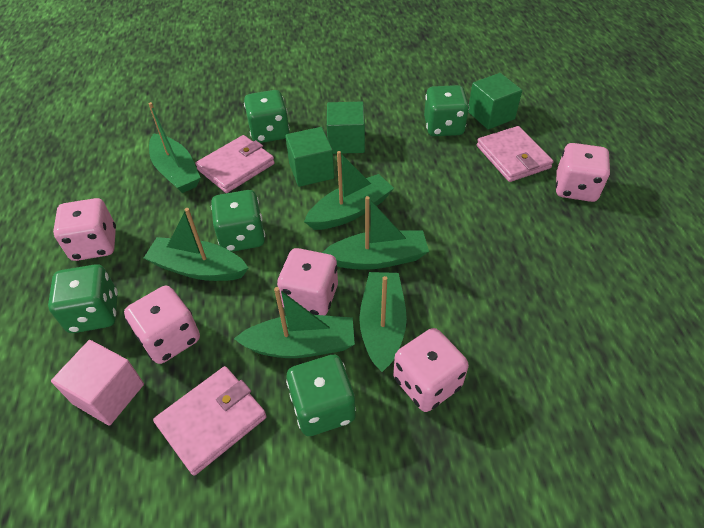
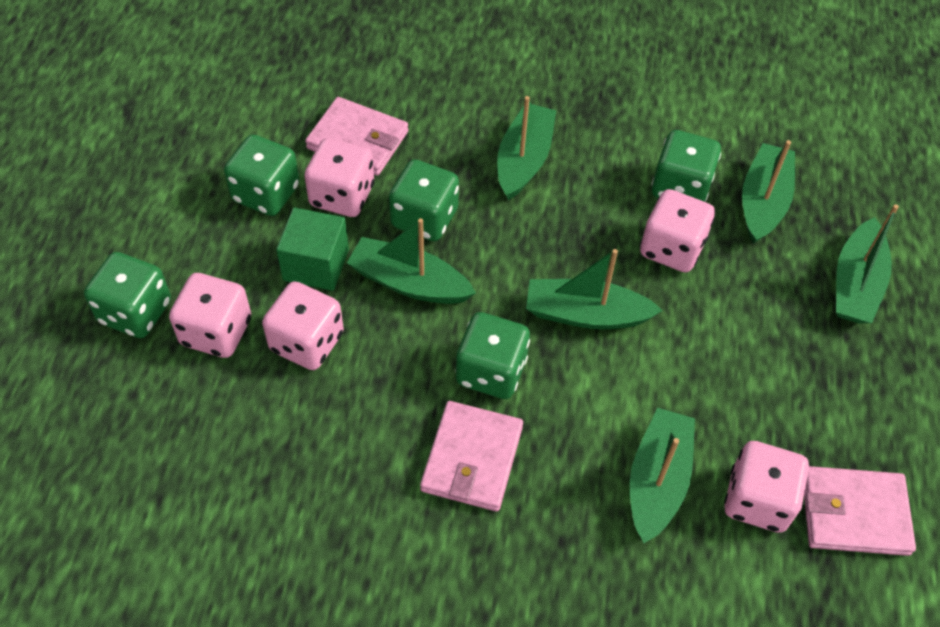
green cube: [285,127,334,187] [327,102,365,154] [468,73,522,130] = 3 -> [276,207,349,291] = 1
pink cube: [51,340,144,426] = 1 -> none = 0

